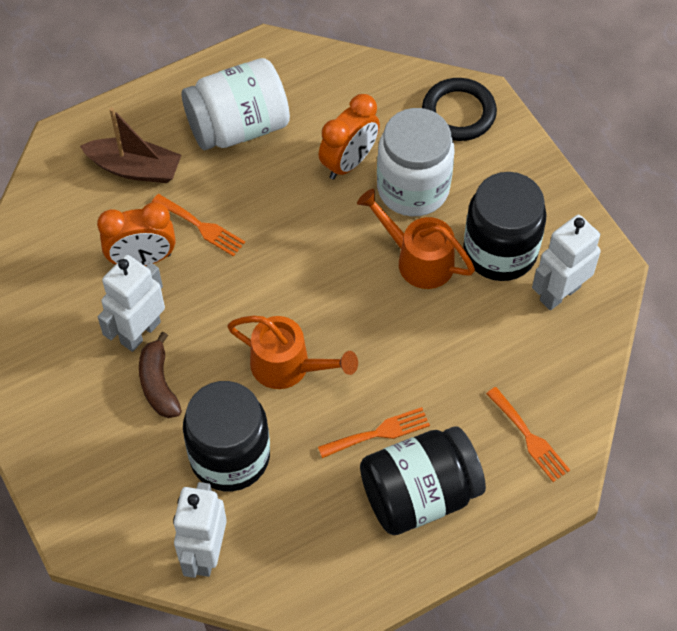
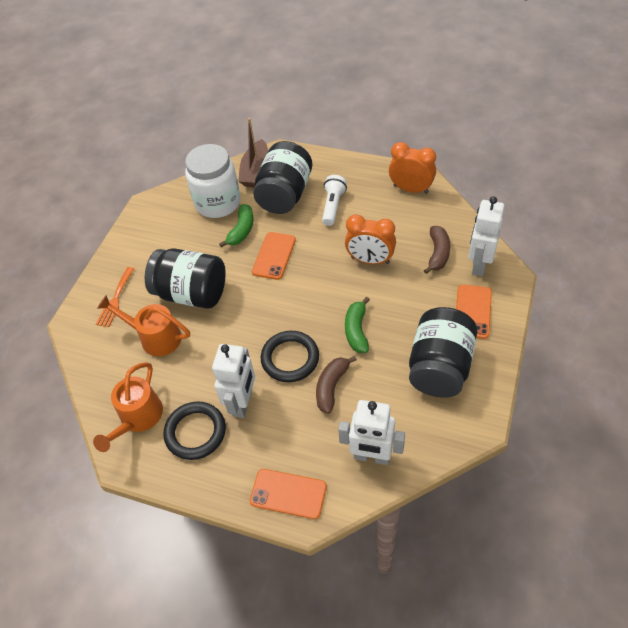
black ring: [422,78,497,141] = 1 -> [163,401,226,460] [261,331,319,382] = 2
brown banana: [139,332,182,418] = 1 -> [316,356,357,414] [424,226,450,274] = 2
green banana: none = 0 -> [219,204,254,248] [345,297,370,353] = 2
orange fork: [152,194,245,257] [318,407,430,458] [486,387,570,482] = 3 -> [96,267,134,327] = 1
orange phone: none = 0 -> [250,469,327,519] [252,232,296,280] [456,285,492,339] = 3
white flashlight: none = 0 -> [322,175,347,226] = 1
white jar: [182,58,290,150] [377,108,455,216] = 2 -> [185,144,241,218] = 1

